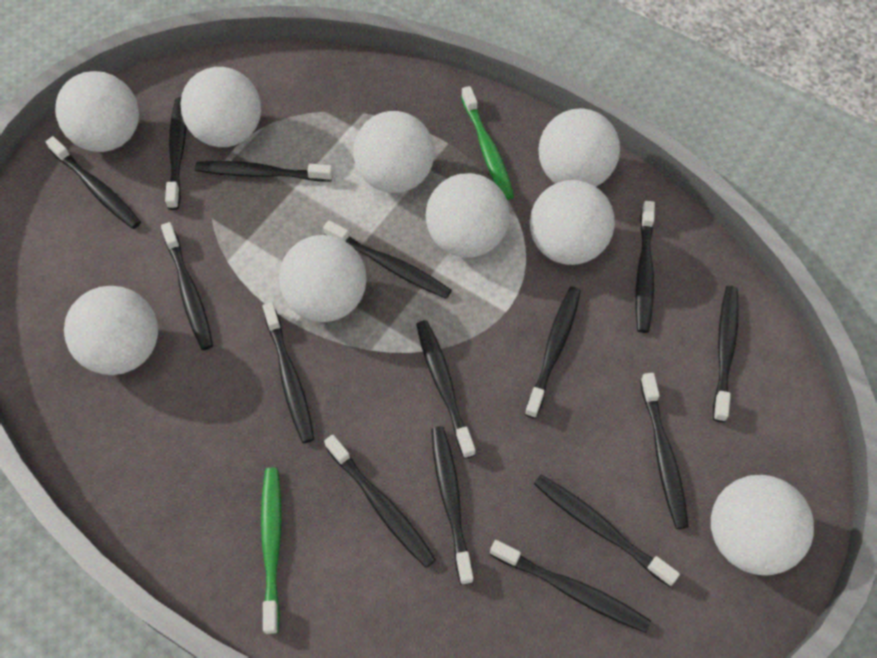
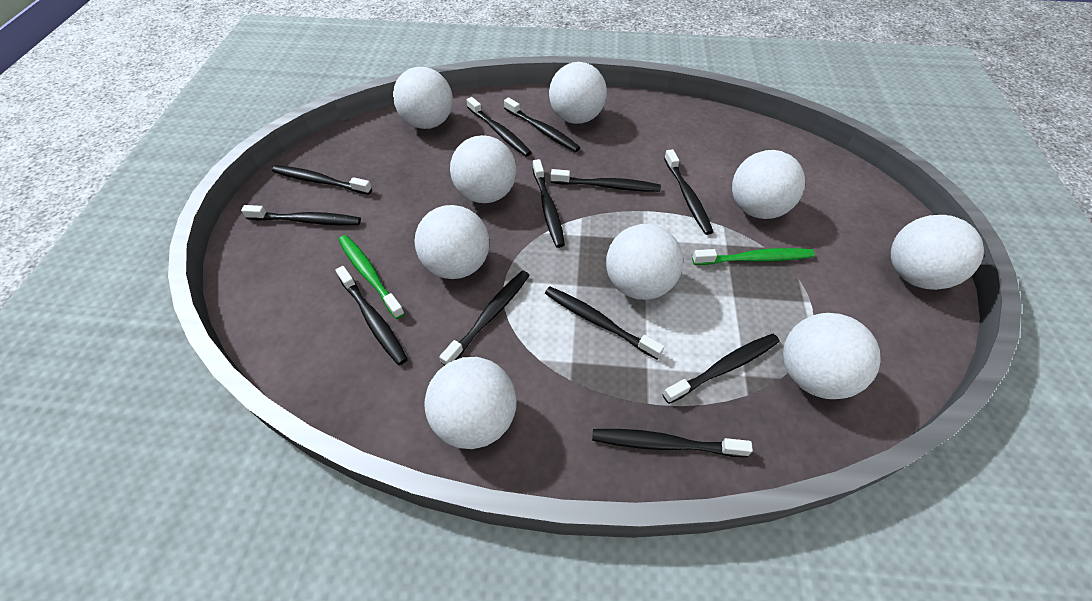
black toothbrush: [46,136,141,229] [161,222,213,350] [165,97,186,210] [195,161,333,182] [263,302,314,443] [323,220,452,299] [324,435,436,568] [416,320,476,459] [431,426,474,585] [490,540,651,633] [525,287,581,419] [534,475,680,587] [636,201,655,333] [640,373,689,529] [713,286,739,422] = 15 -> [241,205,361,225] [272,165,372,195] [335,266,408,365] [439,270,530,366] [466,97,532,157] [504,97,580,152] [533,159,565,248] [545,287,664,360] [551,169,661,192] [592,429,753,457] [663,334,779,404] [664,149,713,235] = 12

